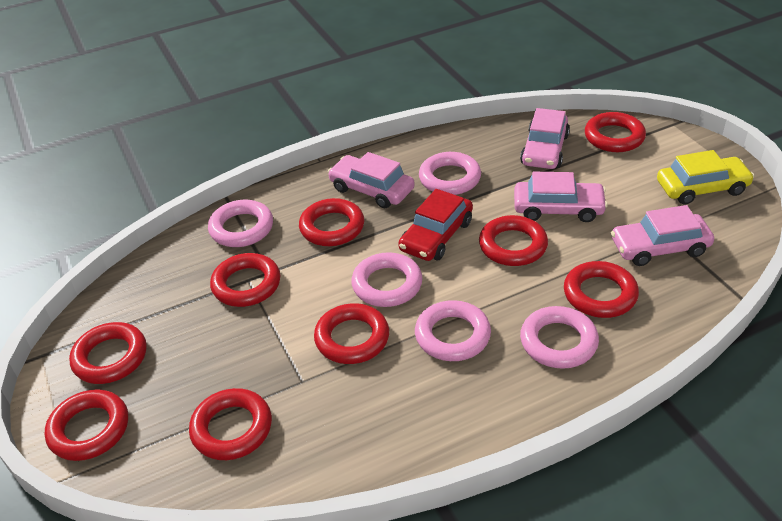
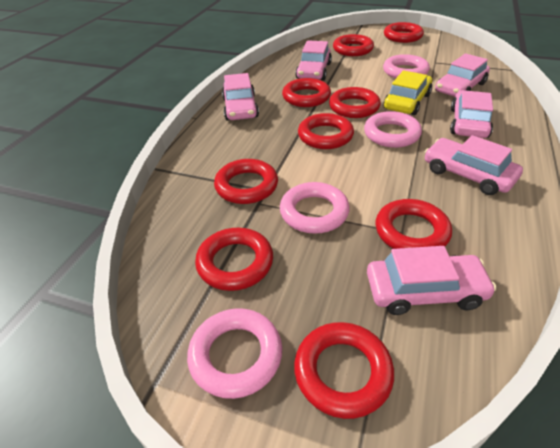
pink car: [328,152,415,208] [514,172,608,222] [520,108,570,169] [611,205,714,266] = 4 -> [222,73,259,121] [295,40,332,81] [367,246,496,315] [425,135,523,195] [435,53,490,97] [450,90,493,138] = 6
pink ring: [208,200,273,247] [351,252,422,307] [415,300,491,361] [419,152,481,195] [520,306,599,369] = 5 -> [187,308,282,399] [280,182,350,234] [364,111,422,148] [383,54,430,78] = 4
red car: [398,189,473,261] = 1 -> none = 0

